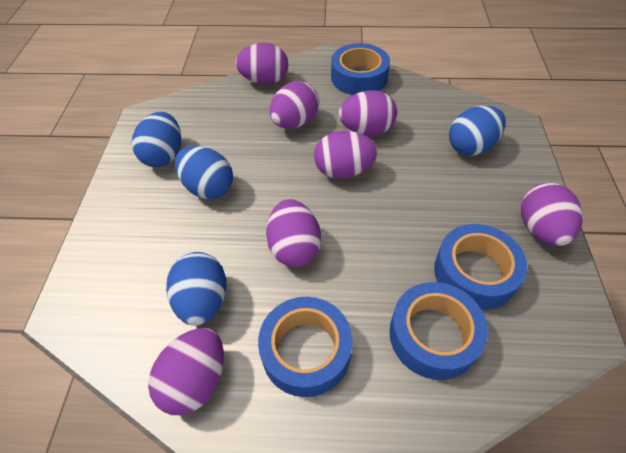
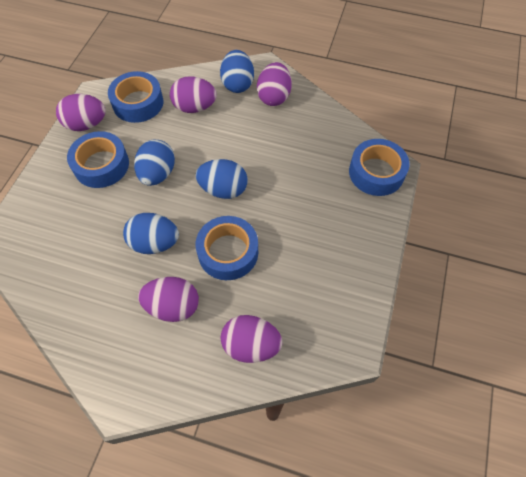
purple egg: [148,328,224,415] [235,43,288,84] [266,199,321,267] [270,81,319,129] [314,131,378,179] [339,90,397,135] [521,183,583,246] = 7 -> [56,94,106,131] [138,277,199,322] [170,76,217,113] [221,315,282,363] [257,62,292,106] = 5

